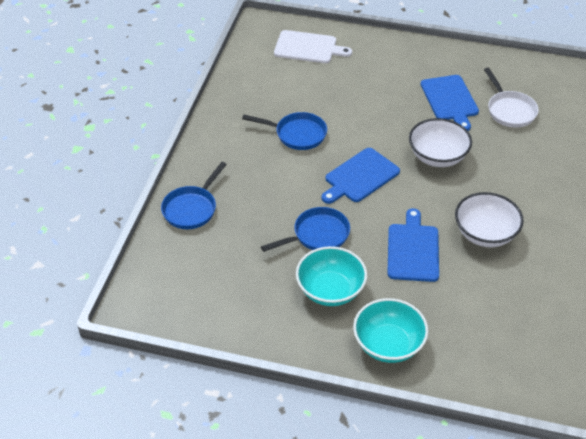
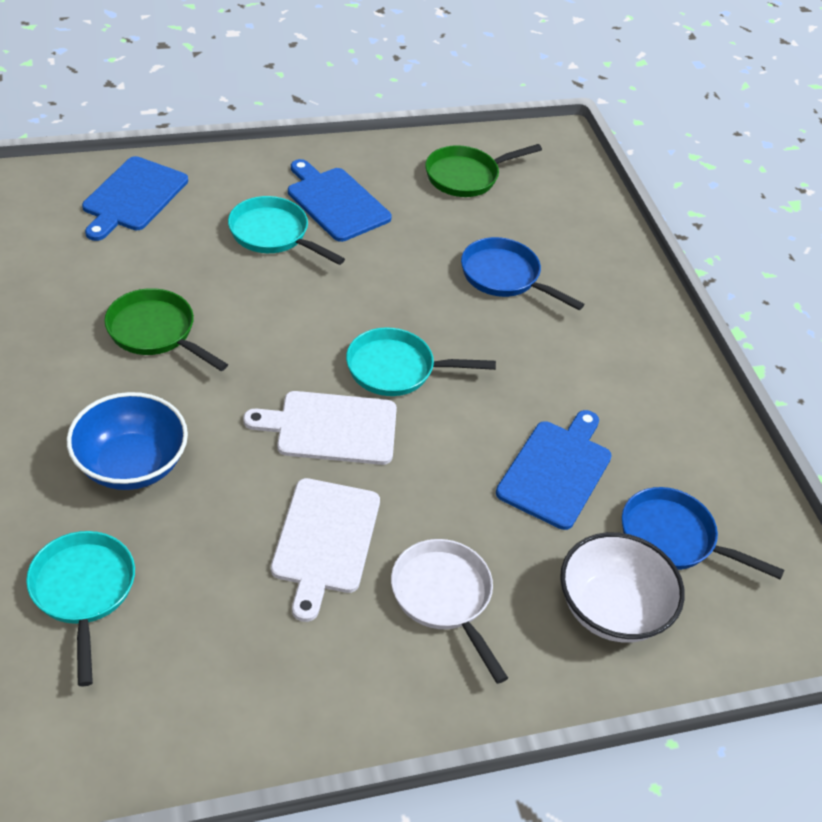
blue bowl: none = 0 -> [67,392,188,490] = 1
blue pan: [161,162,227,229] [242,112,327,150] [261,207,350,252] = 3 -> [461,237,585,310] [622,487,784,580] = 2
green pan: none = 0 -> [104,288,228,371] [425,144,542,197] = 2
turquoise bowl: [296,246,367,306] [353,298,428,363] = 2 -> none = 0
turquoise pan: none = 0 -> [26,531,135,686] [228,196,345,265] [346,327,496,396] = 3
white bowl: [409,118,472,167] [455,192,524,247] = 2 -> [560,532,685,643] = 1
white cutting board: [274,30,352,63] = 1 -> [243,391,397,465] [271,478,380,622] = 2

